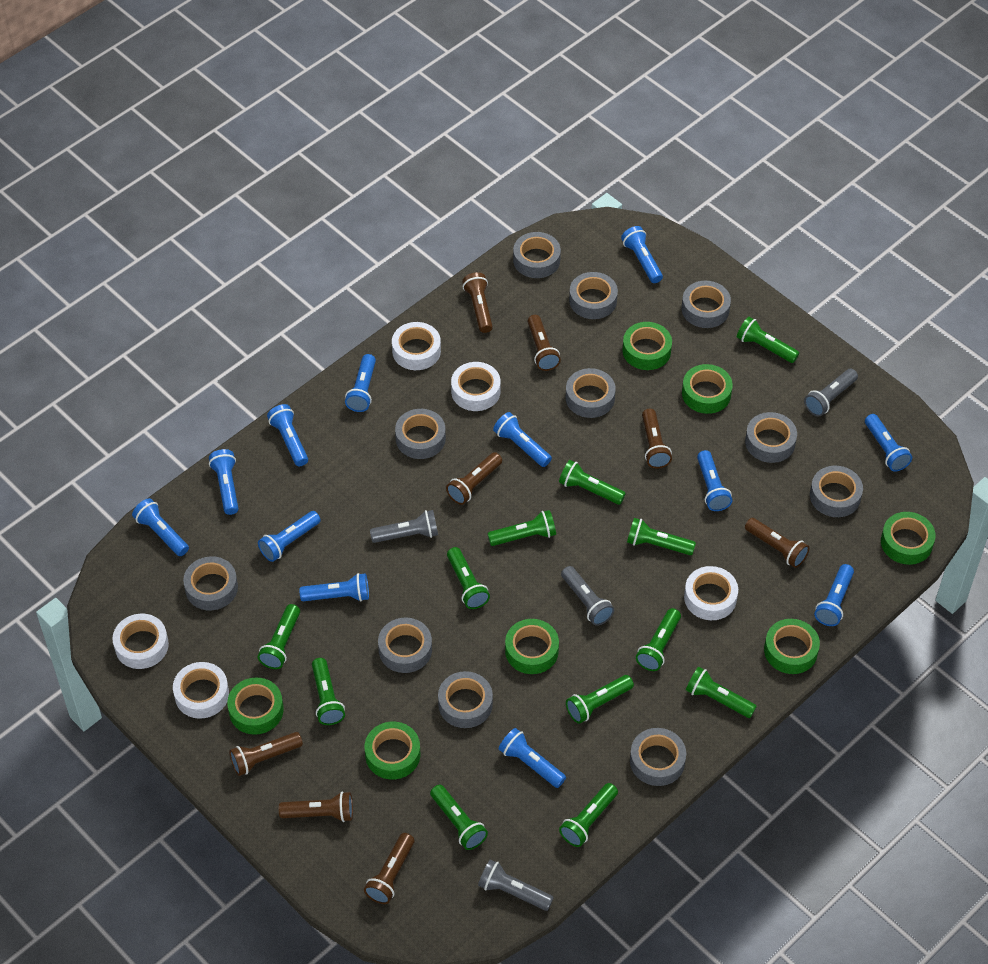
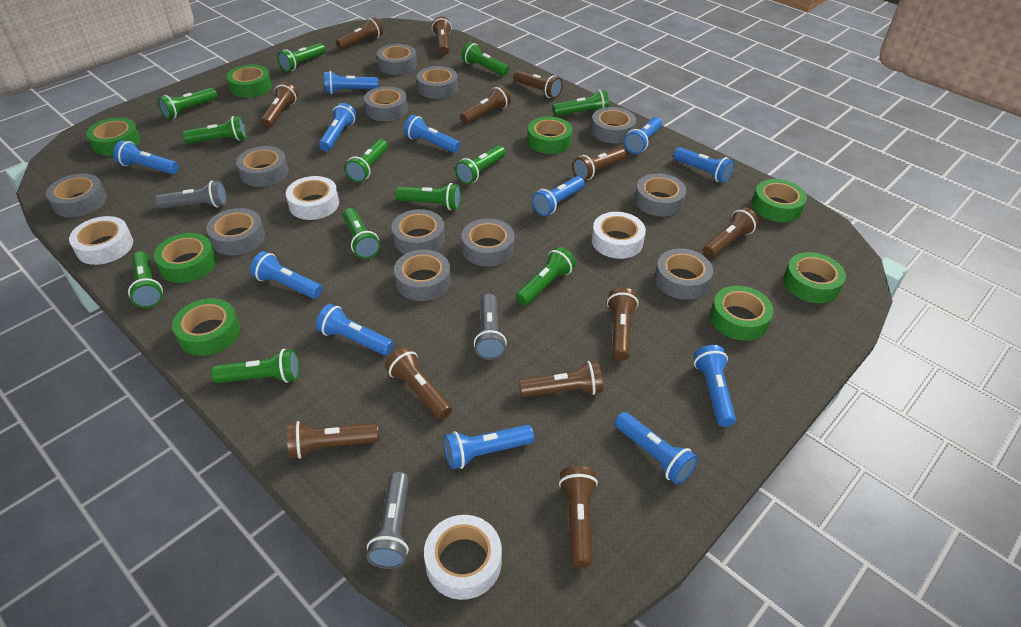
brown flashlight: [229,732,303,776] [279,791,353,822] [364,833,414,904] [446,452,502,505] [462,272,493,333] [527,315,561,371] [642,409,672,468] [745,518,809,568] = 8 -> [260,82,298,128] [287,421,379,459] [336,17,383,50] [385,347,452,420] [432,16,452,55] [460,85,511,124] [513,70,563,99] [519,361,603,397] [559,466,598,568] [572,147,627,180] [607,287,638,361] [703,207,759,258] = 12
green tape: [227,678,284,735] [365,722,420,780] [505,619,559,674] [622,322,672,370] [682,364,733,414] [764,619,820,674] [881,512,936,565] = 7 -> [86,117,141,156] [154,233,217,283] [172,298,240,356] [226,64,272,98] [527,116,572,154] [710,286,774,341] [752,179,807,222] [783,252,846,303] = 8
grey flashlight: [370,510,438,543] [478,859,554,911] [561,566,614,626] [804,369,858,416] = 4 -> [155,180,227,209] [367,472,409,569] [474,294,507,360] = 3
grey tape: [183,556,238,610] [378,618,432,673] [395,409,446,459] [438,671,493,728] [513,232,561,278] [566,368,616,418] [569,272,618,319] [630,728,686,786] [682,281,731,328] [745,412,797,463] [810,466,863,517] = 11 -> [46,173,107,218] [206,208,265,255] [236,146,289,187] [364,86,408,121] [377,44,417,75] [391,209,445,254] [394,250,451,301] [417,66,458,99] [461,219,515,267] [591,107,636,143] [635,174,686,217] [655,249,713,300] = 12
white tape: [112,614,169,669] [173,662,229,719] [392,322,441,370] [451,362,501,411] [684,566,738,620] = 5 -> [69,216,133,265] [286,176,339,220] [424,515,502,600] [592,212,646,259] = 4

